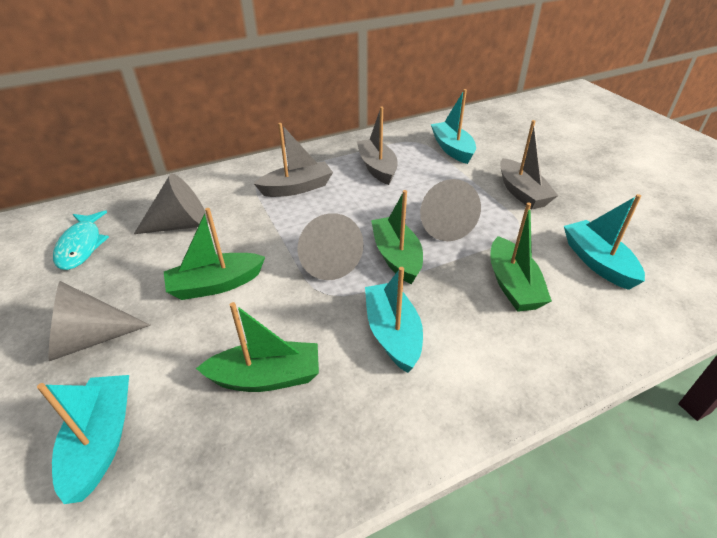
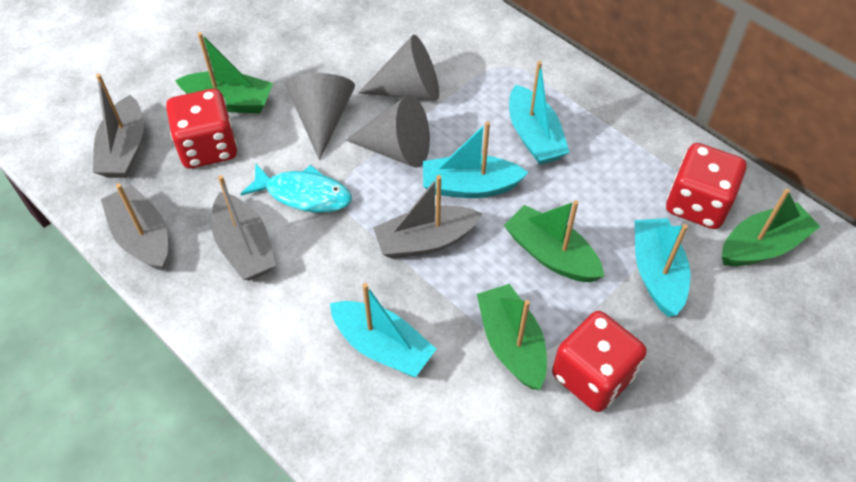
grey boat: [254,123,333,197] [357,107,397,185] [500,120,558,210] = 3 -> [93,74,144,178] [101,184,168,271] [212,175,276,280] [373,175,483,259] = 4
grey cone: [49,281,151,361] [134,174,208,234] [298,213,364,280] [420,179,481,241] = 4 -> [285,73,355,160] [346,95,430,168] [358,35,439,100] = 3
red dice: none = 0 -> [166,89,237,169] [552,311,647,412] [666,143,747,229] = 3

